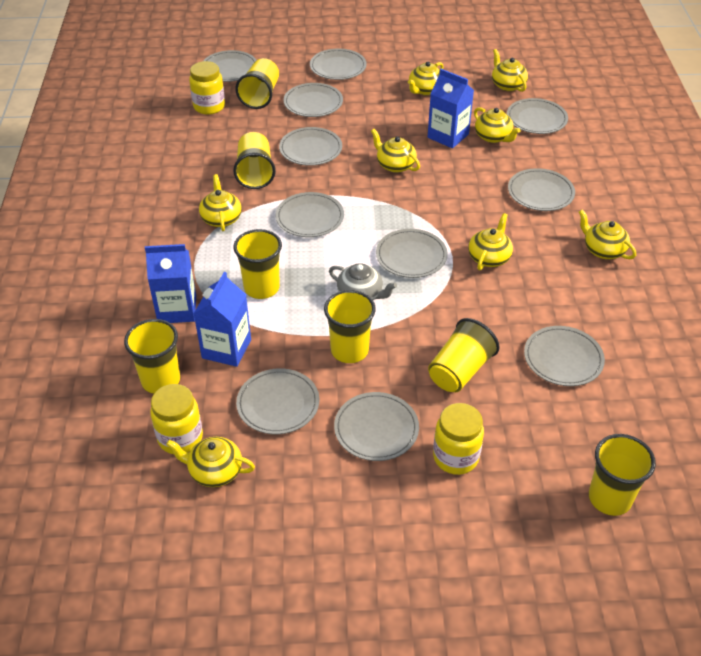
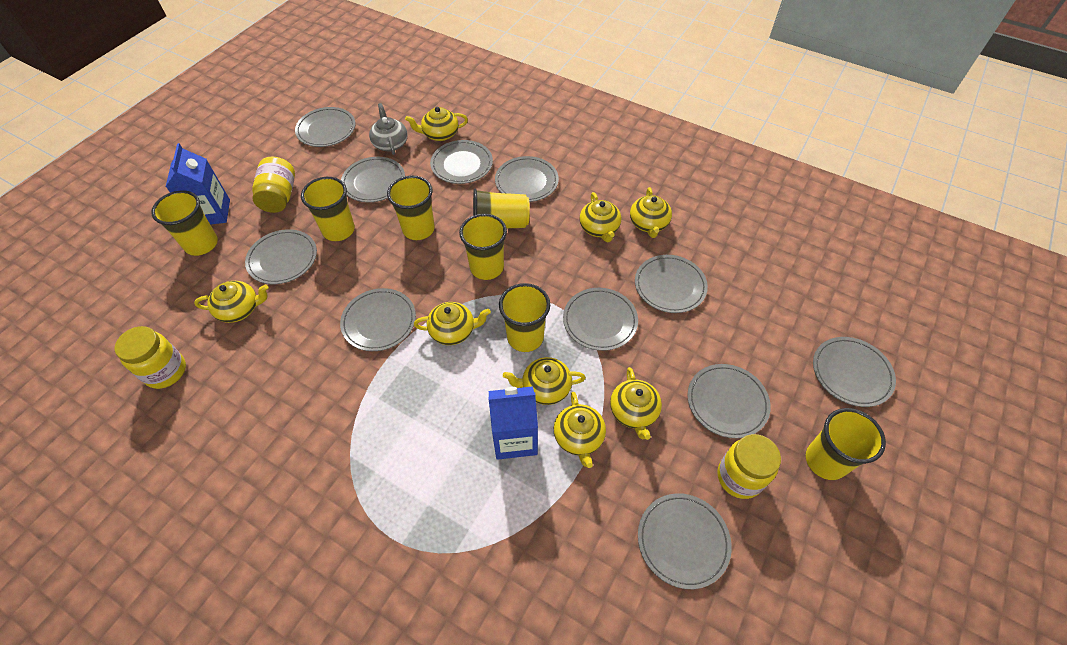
blue carton: [145,244,196,323] [194,272,251,367] [428,69,474,148] = 3 -> [166,143,230,225] [488,386,538,460] = 2

